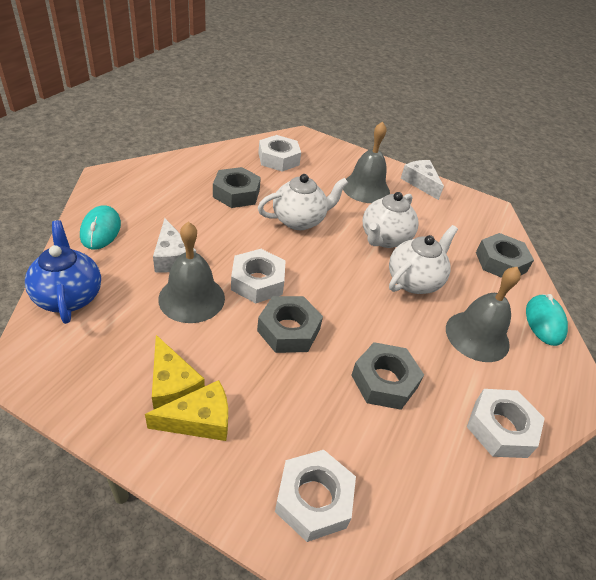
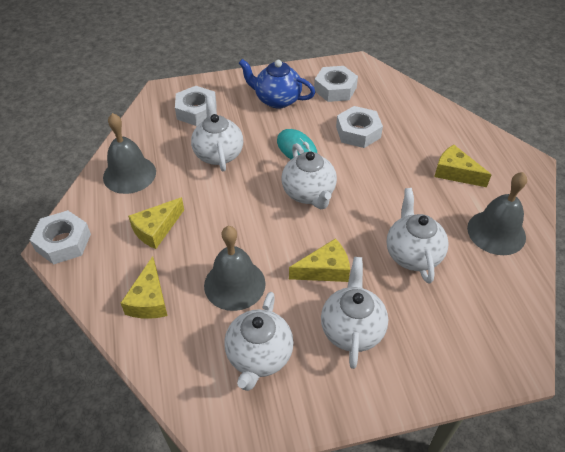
grey nut: [213,167,261,208] [257,296,323,353] [351,342,424,410] [476,233,534,278] = 4 -> none = 0
turquoise mouse: [80,205,121,250] [526,294,568,346] = 2 -> [277,129,317,159] = 1
white cheese: [153,218,196,273] [401,160,444,200] = 2 -> none = 0
white teapot: [258,174,348,230] [362,192,419,248] [389,225,458,294] = 3 -> [191,96,243,171] [224,292,294,391] [282,143,337,209] [321,257,388,369] [387,188,449,283] = 5
yellow cheese: [145,380,228,441] [152,335,205,409] = 2 -> [121,256,167,319] [128,197,184,249] [289,238,350,282] [434,145,492,187] = 4

